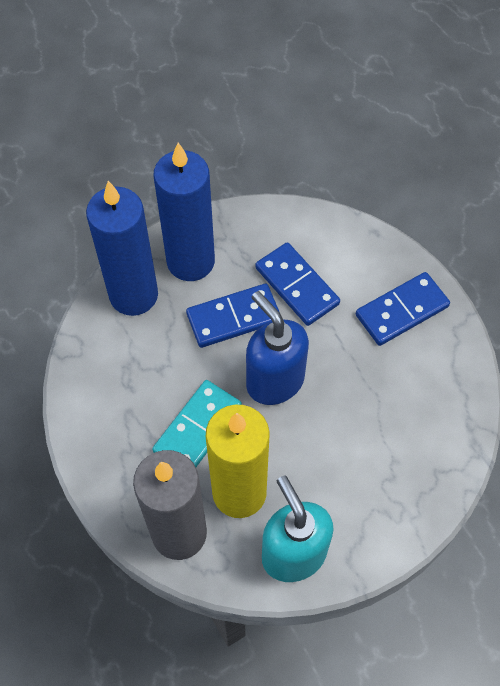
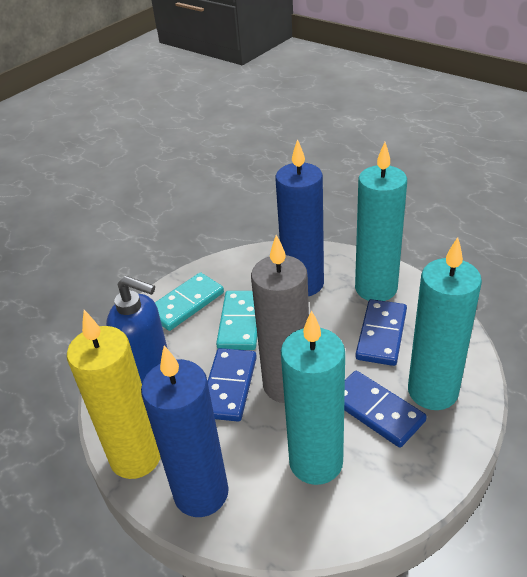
turquoise candle: none = 0 -> [281,310,345,485] [355,142,407,301] [408,237,482,410] = 3
turquoise domino: [152,380,242,467] = 1 -> [155,272,224,331] [216,291,257,350] = 2
turquoise soap dispenser: [262,475,333,582] = 1 -> none = 0

